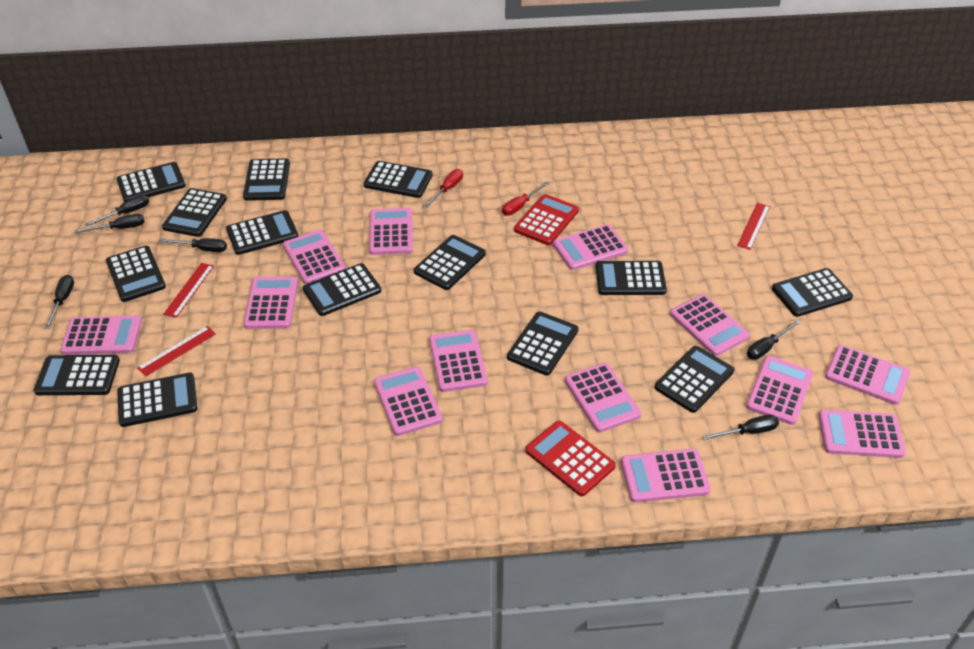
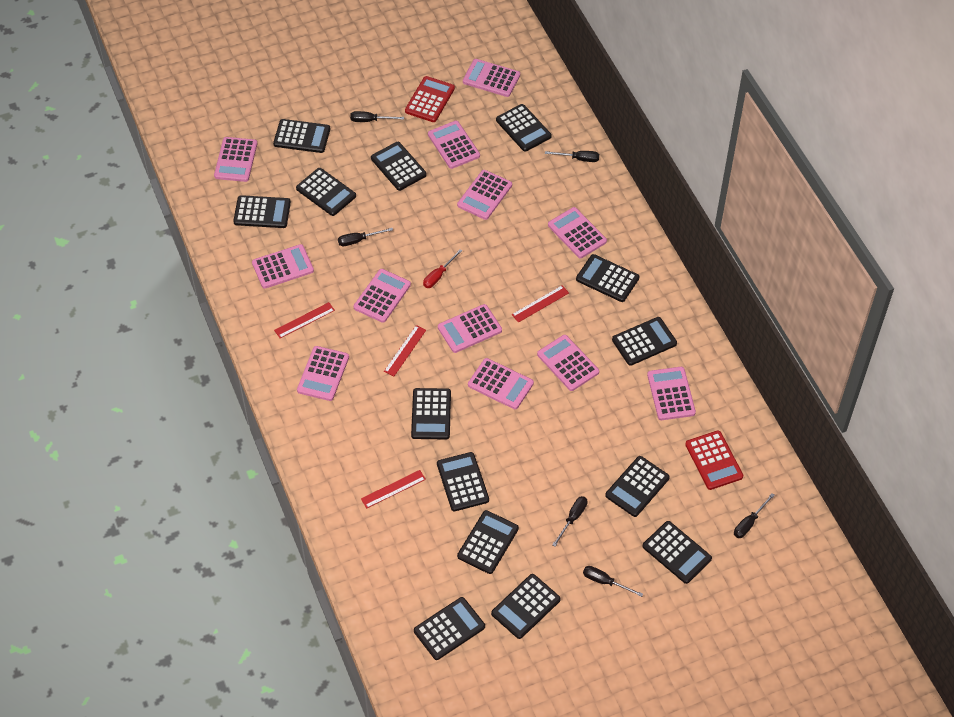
pink calculator: [60,316,142,355] [244,276,298,329] [283,230,345,284] [369,208,413,255] [374,366,443,436] [429,330,488,392] [553,224,628,270] [565,363,641,432] [621,449,710,502] [670,294,750,356] [746,356,813,425] [818,410,906,458] [825,345,910,405] = 13 -> [214,137,257,182] [252,244,314,289] [297,346,349,401] [354,269,411,323] [428,121,480,169] [438,304,502,353] [457,170,512,220] [463,59,520,97] [468,358,534,409] [537,335,599,391] [548,207,607,258] [647,367,696,420] = 12
red ruler: [137,326,216,377] [163,263,214,318] [737,203,770,250] = 3 -> [274,302,335,338] [361,470,426,508] [384,325,426,376] [512,285,569,323] = 4
red screwdriver: [424,169,463,207] [502,182,550,216] = 2 -> [423,249,462,288] = 1

